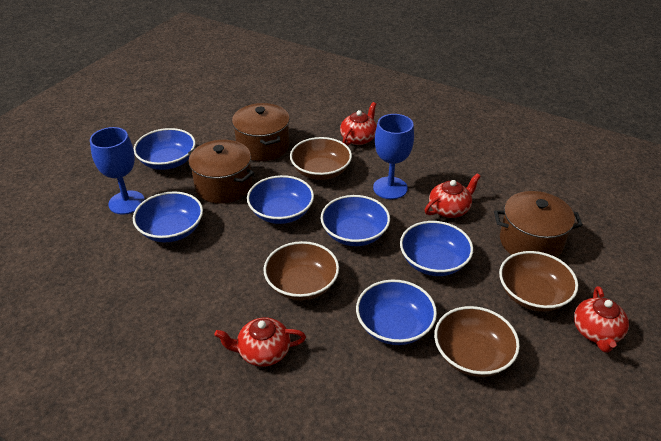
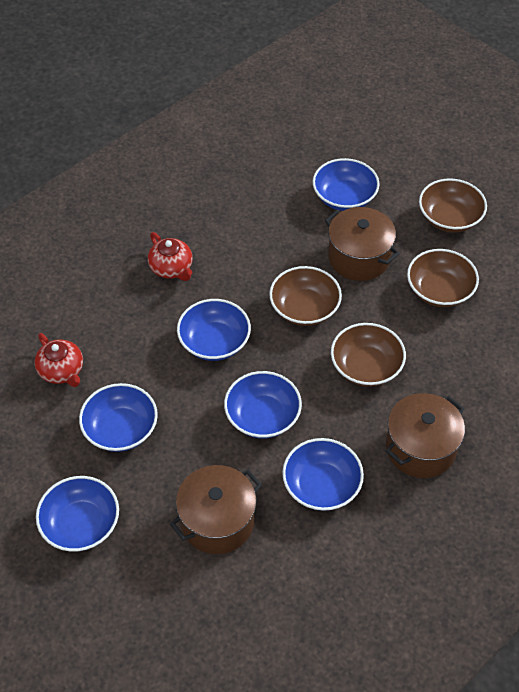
blue goblet: [90,127,145,215] [373,114,414,199] = 2 -> none = 0
red teapot: [214,317,306,367] [340,102,377,145] [425,173,481,218] [574,286,629,353] = 4 -> [34,333,83,387] [148,232,193,281] = 2

